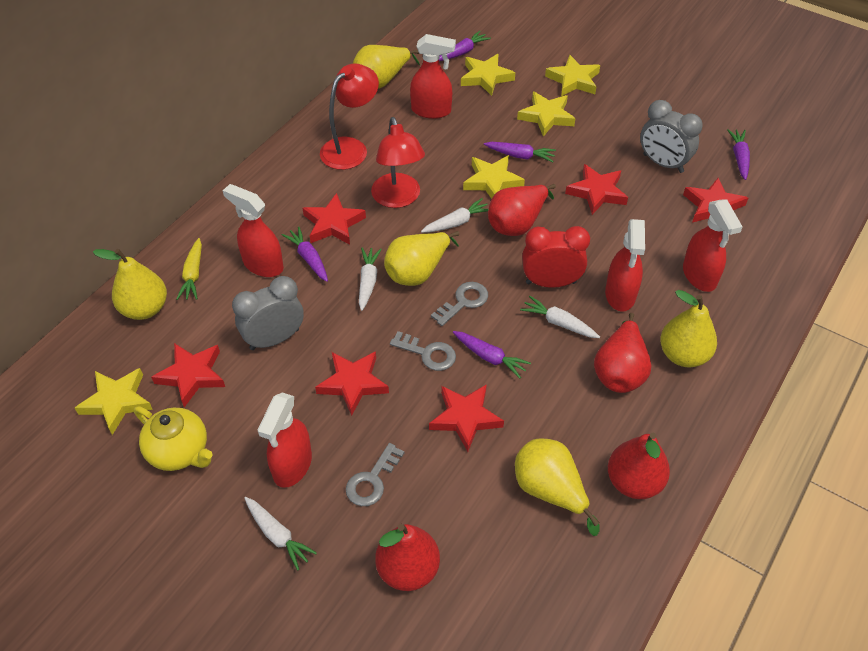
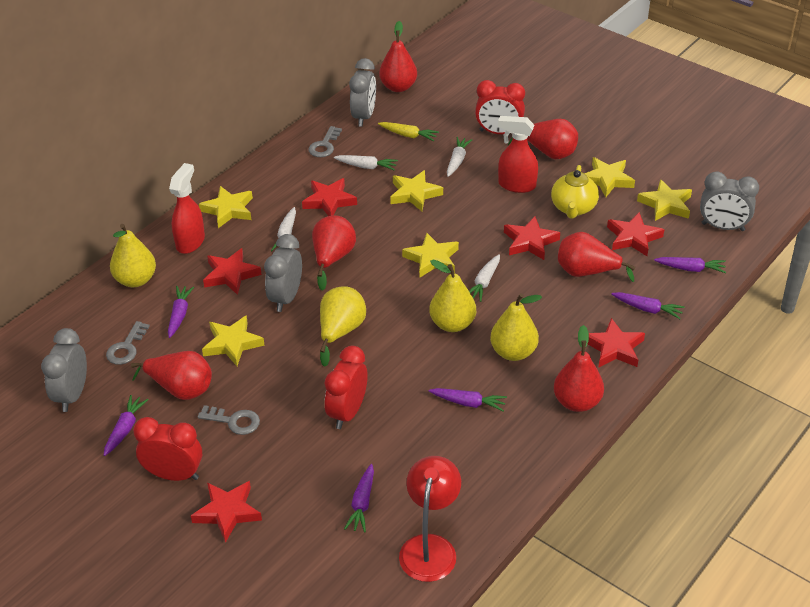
grey clock: [232,276,304,350] [640,100,703,173] = 2 -> [41,328,87,412] [264,234,302,312] [349,58,376,127] [700,171,759,231] = 4
purple carrot: [282,227,328,282] [439,31,491,61] [453,331,531,378] [484,142,556,162] [727,129,750,180] = 5 -> [103,395,149,456] [168,286,194,338] [344,464,374,532] [429,388,507,411] [611,292,685,319] [654,257,726,273] = 6
red clock: [522,226,590,288] = 1 -> [133,417,202,481] [325,346,367,429] [475,80,525,134] = 3
red lamp: [320,63,379,170] [371,117,425,208] = 2 -> [399,456,461,582] = 1
red pear: [375,524,440,591] [488,184,556,236] [594,313,651,393] [608,433,670,499] = 4 -> [131,351,212,400] [312,215,356,291] [379,21,417,92] [508,119,578,159] [554,325,604,412] [558,232,635,282] = 6
red spray bottle: [223,184,284,277] [258,393,312,488] [410,34,456,119] [605,219,645,312] [683,199,743,292] = 5 -> [169,163,205,254] [498,116,538,193] = 2
yellow pear: [93,249,167,320] [353,45,420,89] [384,231,459,286] [515,438,600,536] [660,290,717,367] = 5 -> [110,224,156,287] [320,286,366,367] [429,260,476,332] [490,293,542,361] = 4
yellow star: [75,368,153,435] [461,54,515,96] [463,155,525,199] [517,92,575,137] [545,55,600,96] = 5 -> [199,186,253,228] [202,315,265,366] [390,170,443,211] [402,233,459,278] [584,157,635,197] [637,179,692,221] = 6

